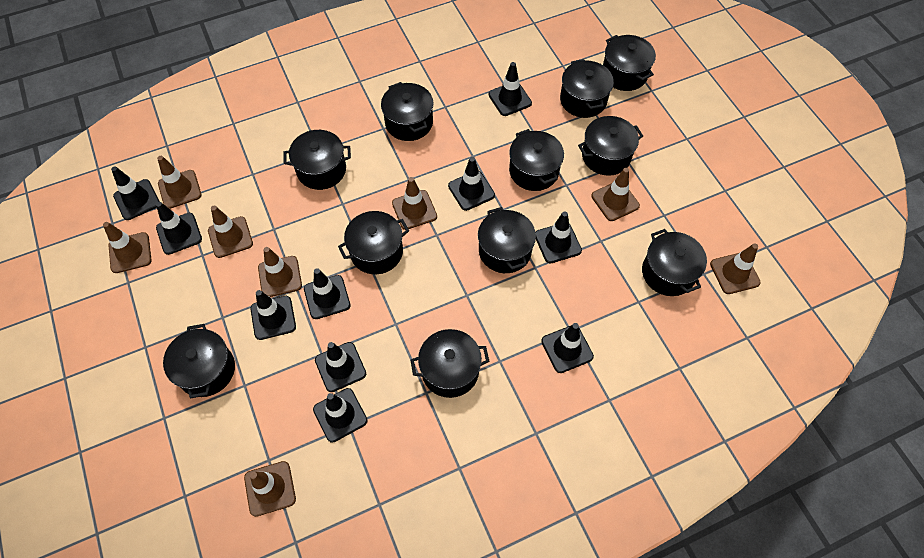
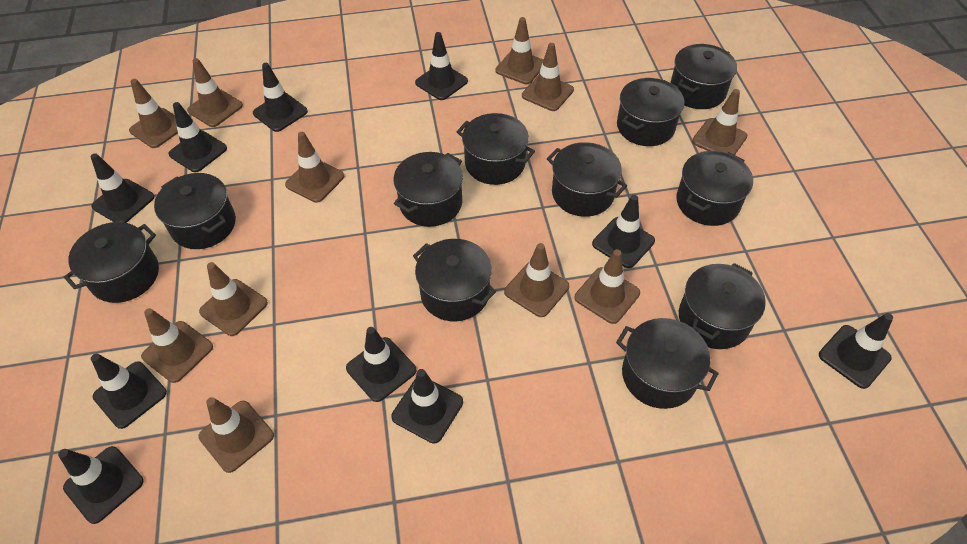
brown traffic cone: [103,222,151,273] [157,156,202,209] [208,206,253,258] [244,461,296,517] [258,247,302,297] [392,177,437,230] [591,168,640,221] [710,243,761,294] = 8 -> [129,79,178,148] [141,308,213,383] [187,58,243,127] [198,397,274,473] [199,262,268,336] [285,132,344,203] [495,17,543,84] [504,243,569,317] [522,43,574,111] [575,249,640,324] [692,89,748,155] = 11

